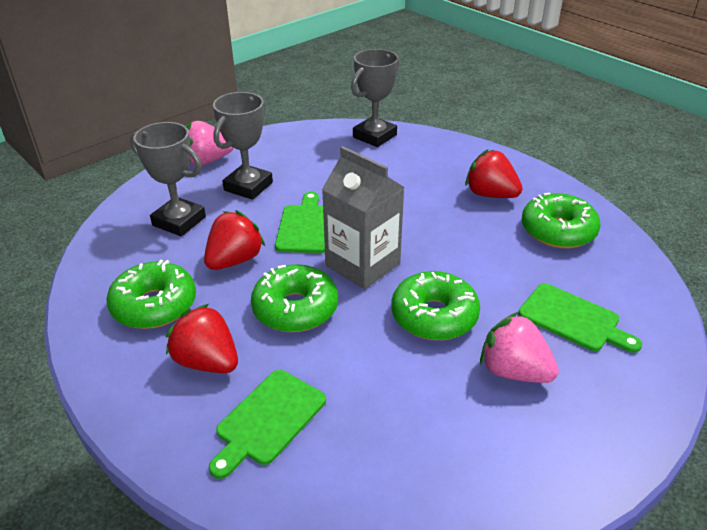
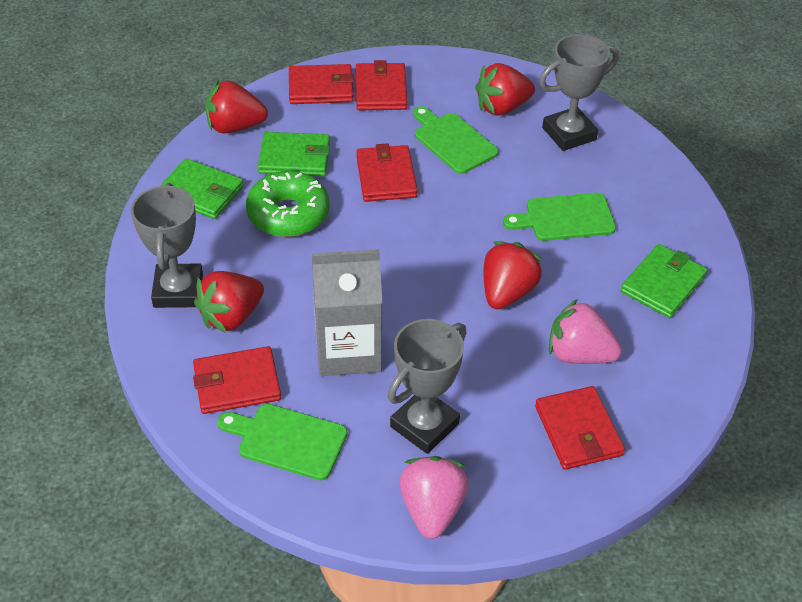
green donut: [107,260,196,329] [251,264,338,332] [391,271,480,340] [522,193,601,249] = 4 -> [246,171,329,237] = 1
green wallet: none = 0 -> [160,158,244,219] [258,132,330,177] [621,244,708,318] = 3
red strawberry: [166,304,238,373] [204,210,265,270] [465,149,523,198] = 3 -> [194,271,264,333] [205,80,268,133] [475,63,535,116] [484,241,542,309] = 4
red wallet: none = 0 -> [193,346,281,414] [289,64,354,104] [356,60,407,110] [356,143,418,202] [535,386,625,470] = 5

